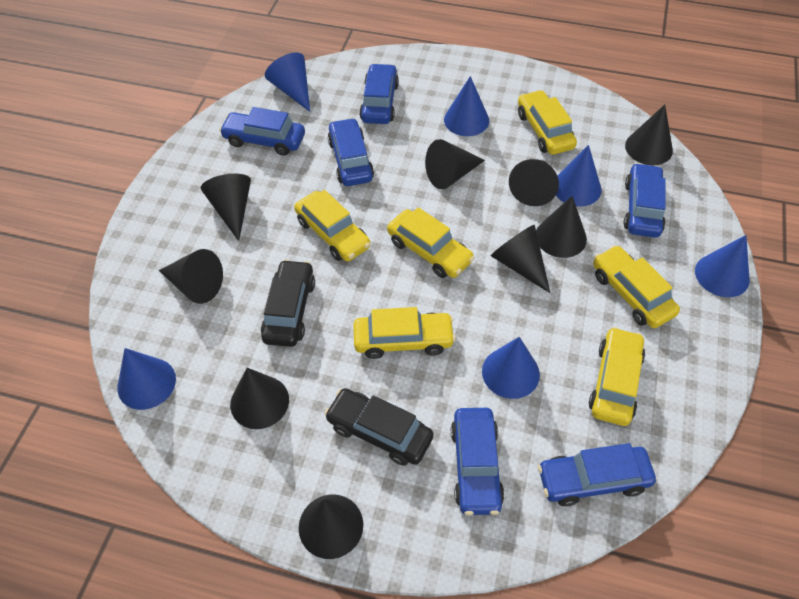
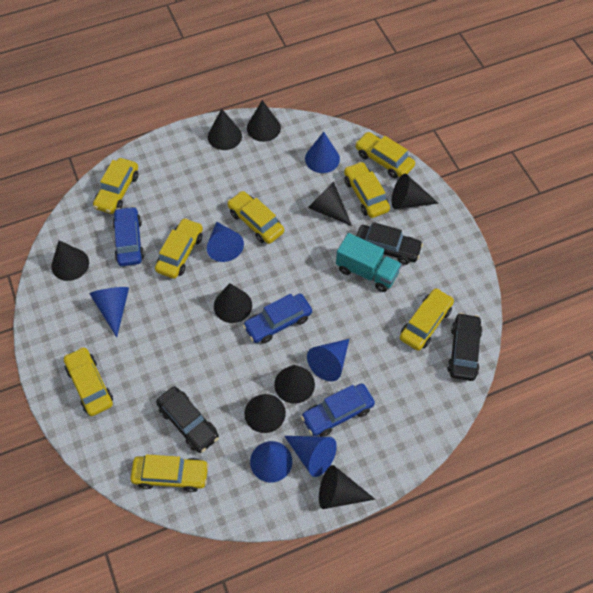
black car: [261,259,315,347] [324,388,434,466] = 2 -> [156,386,219,453] [356,222,423,265] [447,313,482,381] = 3
blue car: [219,107,305,156] [328,118,374,186] [359,63,399,124] [451,408,504,515] [538,443,656,506] [624,163,666,238] = 6 -> [112,206,144,266] [243,294,312,344] [301,384,375,437] = 3
turquoise truck: none = 0 -> [336,233,402,292] = 1
yellow car: [294,190,371,262] [353,307,456,359] [387,207,475,278] [518,90,577,155] [589,327,645,426] [593,245,680,328] = 6 -> [64,347,113,416] [93,158,138,214] [130,454,209,492] [155,218,203,279] [227,191,284,244] [344,162,390,218] [355,132,415,178] [400,288,454,351] = 8

